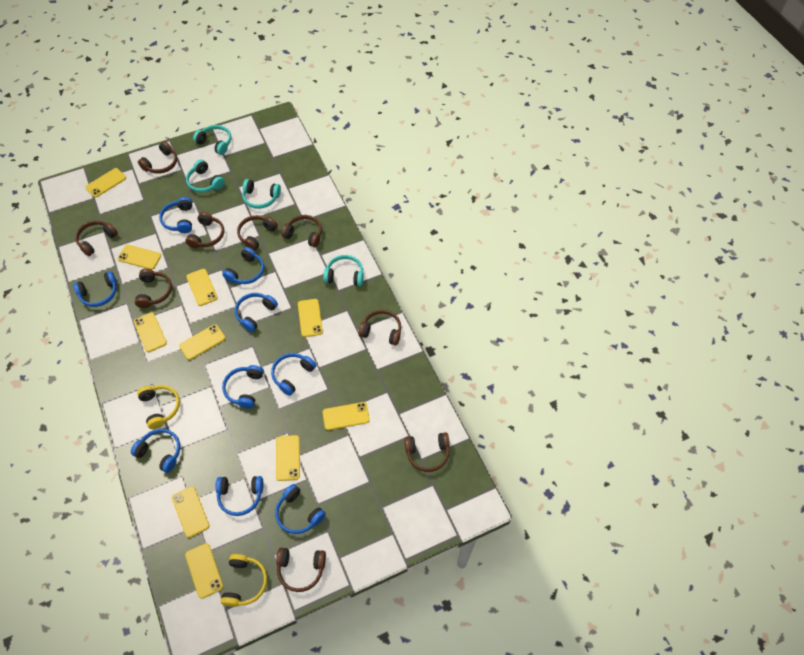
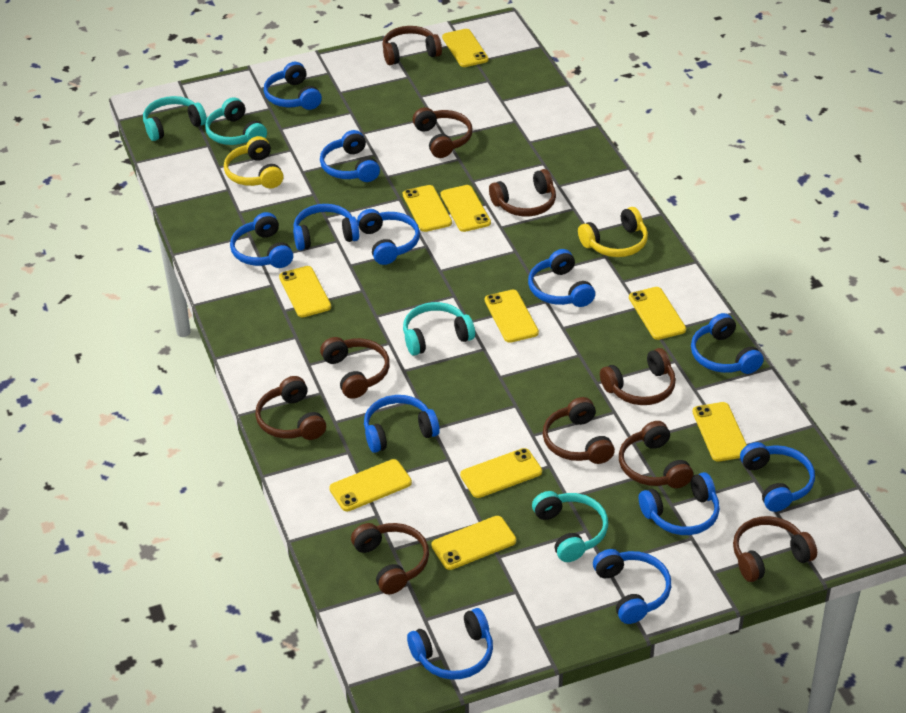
blue headphones: [73,271,117,307] [131,429,181,473] [159,197,192,233] [215,476,263,516] [222,247,264,284] [222,365,264,409] [235,293,278,332] [271,353,316,396] [275,484,326,534] = 9 -> [230,212,293,268] [264,62,322,110] [293,204,359,250] [320,130,380,182] [357,209,420,265] [364,395,440,453] [407,608,493,680] [528,249,595,307] [593,549,671,624] [639,472,720,535] [691,313,764,374] [740,442,815,512] = 12
brown headphones: [75,220,118,256] [135,269,172,308] [138,141,177,174] [185,212,224,248] [237,215,278,251] [276,547,326,592] [281,215,322,247] [359,310,401,346] [404,432,450,472] = 9 -> [255,376,326,440] [320,337,390,399] [351,523,429,594] [382,26,442,65] [413,107,472,158] [489,169,556,216] [543,397,615,464] [600,348,676,405] [619,421,693,488] [733,516,817,582] = 10

